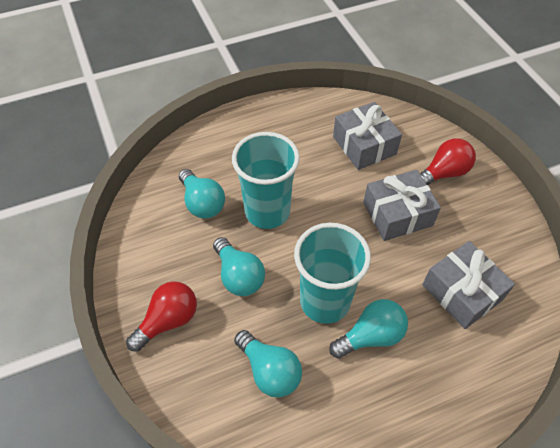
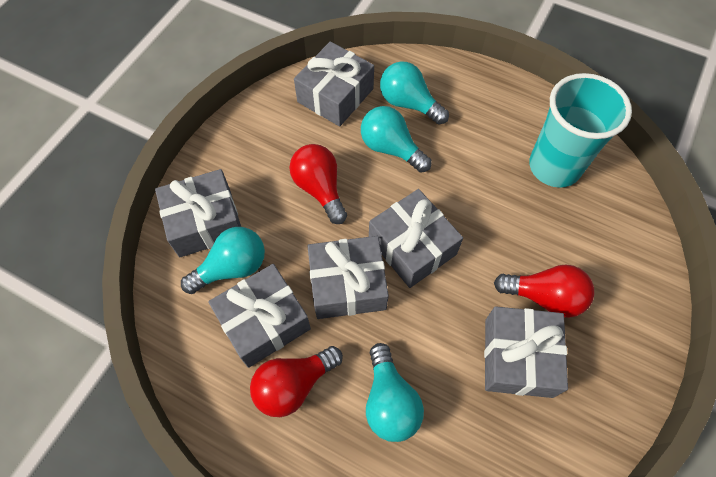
grey gift: [333,102,402,170] [363,170,441,241] [422,241,515,329] = 3 -> [155,169,241,257] [208,264,311,368] [294,41,374,127] [308,236,389,319] [369,189,463,288] [484,306,568,398] = 6
red light bulb: [126,281,197,352] [420,138,476,185] = 2 -> [250,346,343,417] [289,144,347,224] [494,264,594,318] = 3
turquoise cup: [232,132,300,229] [294,223,371,324] = 2 -> [529,73,632,188] = 1

